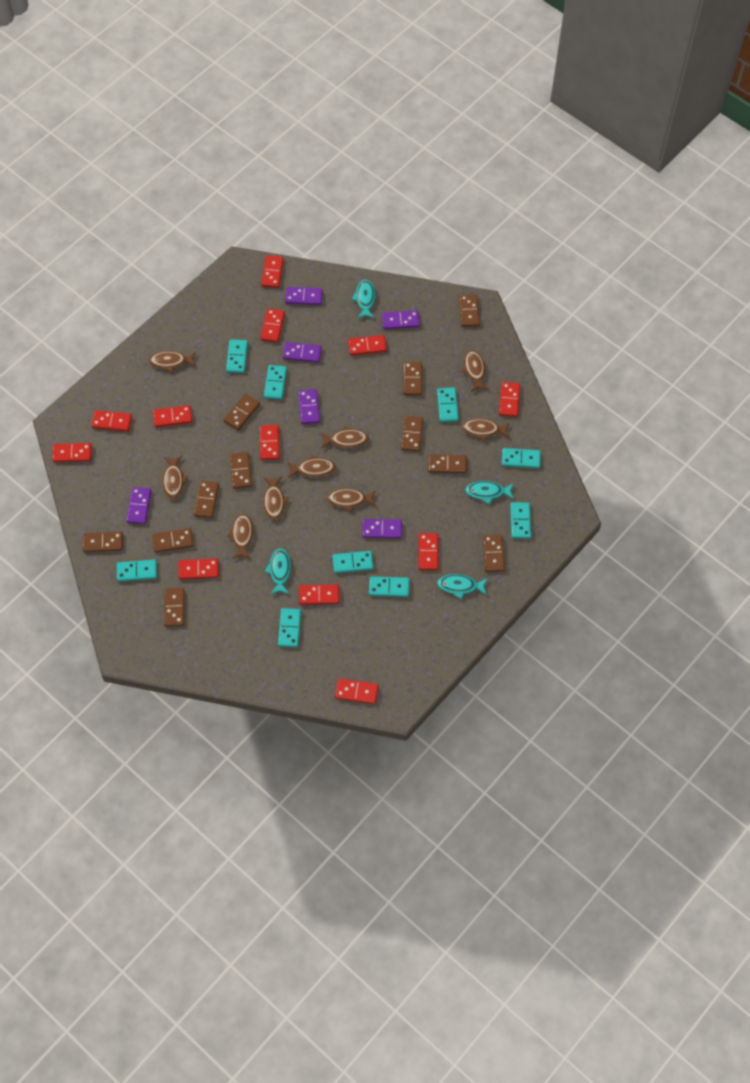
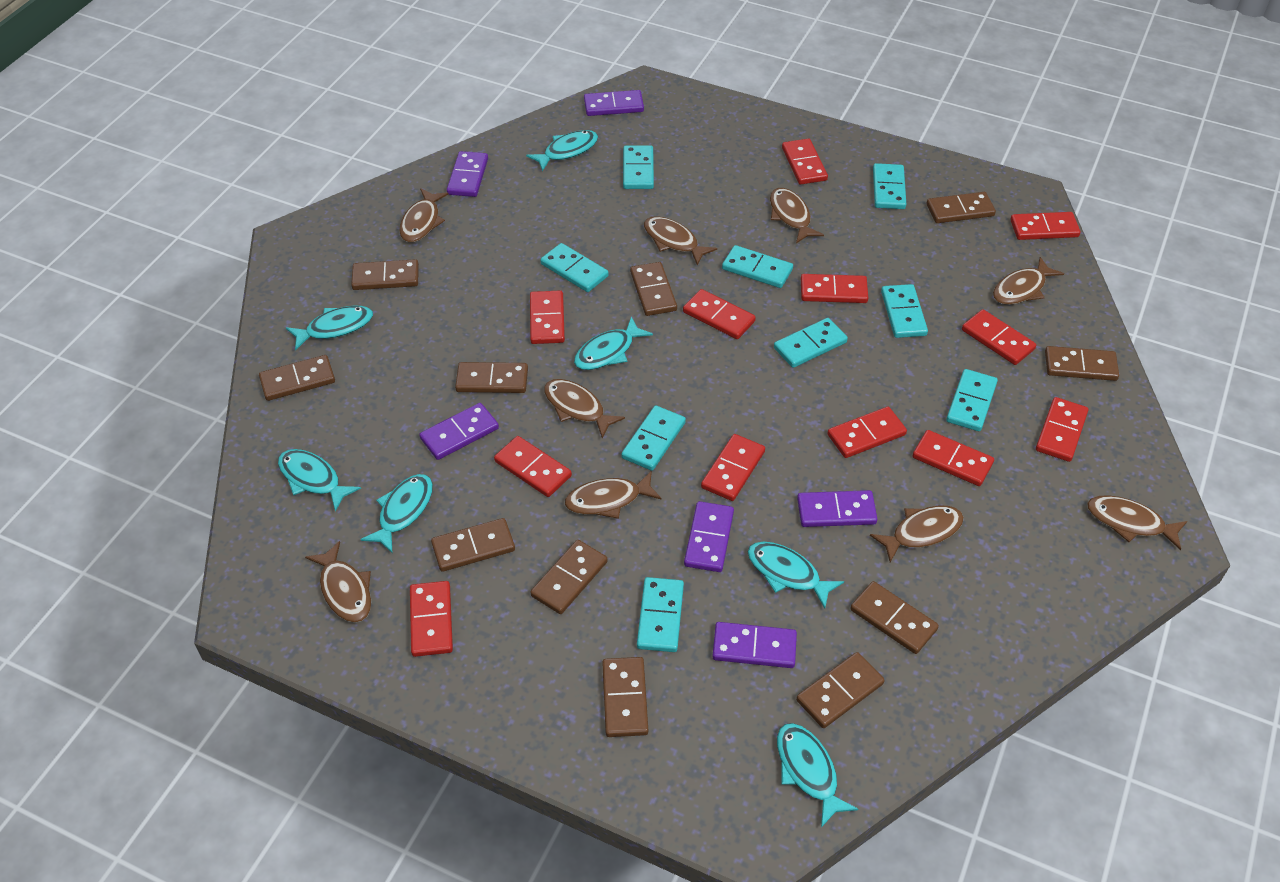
turquoise fish: [265,548,291,594] [352,279,375,318] [437,574,487,599] [465,481,514,504] = 4 -> [278,449,361,512] [286,306,373,351] [360,474,433,554] [526,130,598,171] [574,317,653,370] [748,542,844,609] [777,723,859,827] = 7

